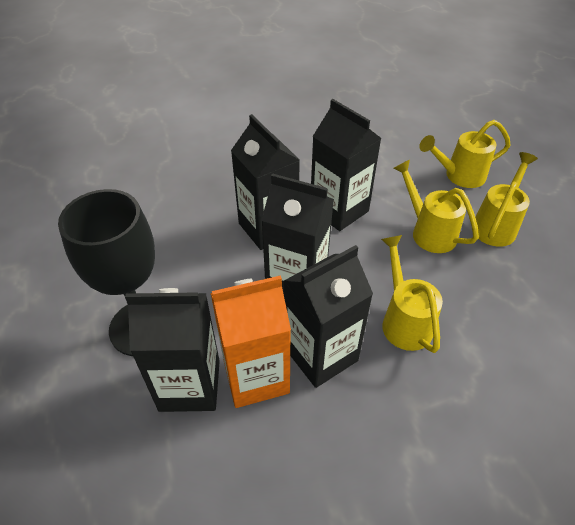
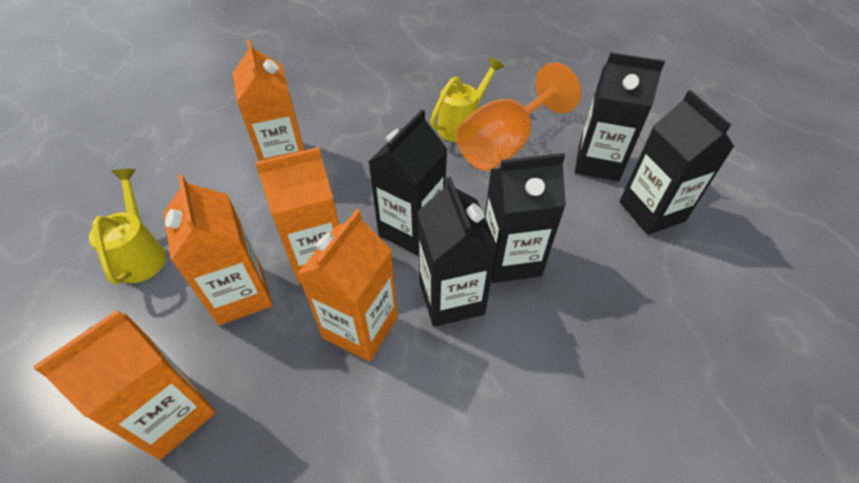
black goblet: [58,189,155,356] = 1 -> none = 0
orange carton: [211,275,291,408] = 1 -> [33,310,216,460] [164,174,273,325] [232,39,304,161] [255,147,339,284] [297,209,398,362] = 5
orange goblet: none = 0 -> [456,62,581,171] = 1
yellow watering can: [381,235,443,353] [393,160,479,253] [419,120,511,188] [475,152,538,247] = 4 -> [89,169,166,285] [430,57,504,142] = 2

